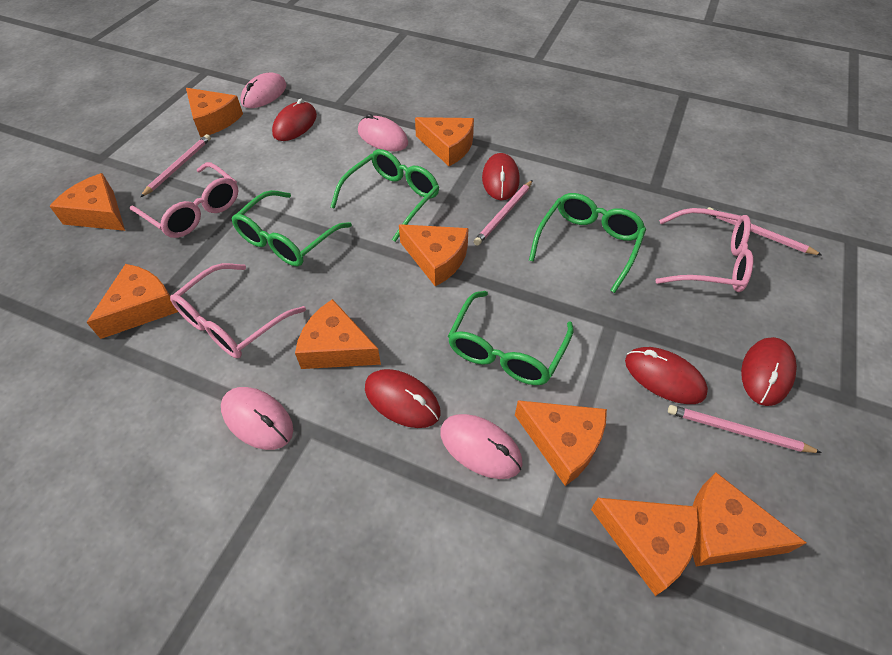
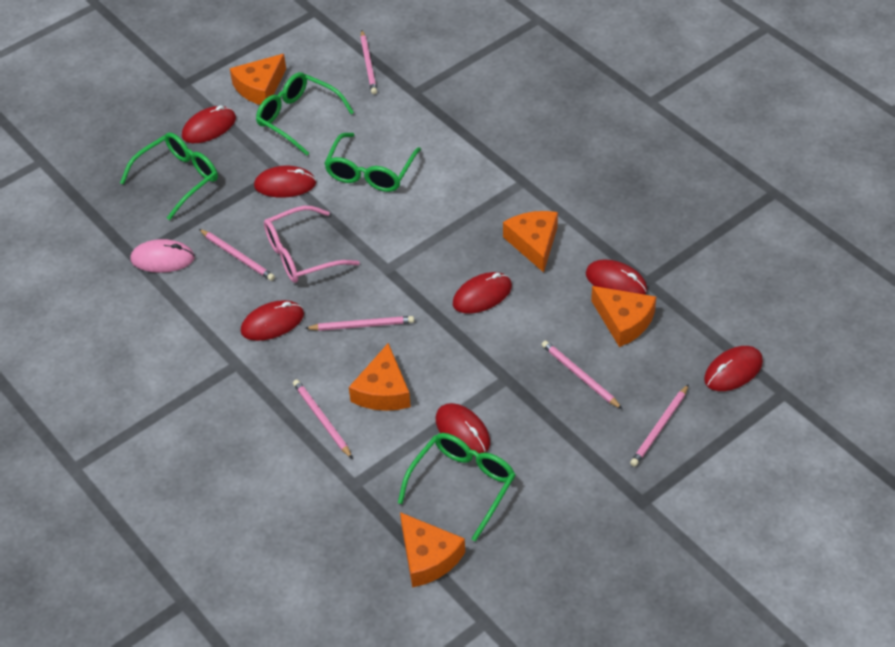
orange cheese: [50,173,125,231] [86,264,178,339] [186,88,243,137] [295,299,381,369] [399,224,468,286] [415,117,474,166] [515,400,607,486] [591,498,699,596] [692,472,807,566] = 9 -> [230,54,286,105] [349,343,411,411] [400,512,465,587] [503,211,558,273] [591,286,656,347] = 5
pink glasses: [130,162,239,238] [170,263,306,358] [655,208,753,292] = 3 -> [264,206,360,283] = 1
pink mouse: [221,387,293,450] [240,72,286,108] [358,114,408,151] [440,414,523,479] = 4 -> [130,239,195,273] = 1
pink pencil: [140,134,211,197] [473,180,533,246] [668,405,822,453] [708,207,822,256] = 4 -> [199,229,275,281] [293,379,353,459] [305,316,414,331] [360,30,377,94] [542,340,622,409] [630,384,689,467] = 6
red mouse: [272,99,317,141] [365,369,441,428] [482,153,520,200] [625,347,708,404] [741,337,797,406] = 5 -> [182,105,236,143] [241,300,304,341] [254,166,316,198] [436,403,490,454] [453,272,512,314] [586,260,647,295] [704,346,763,391] = 7

